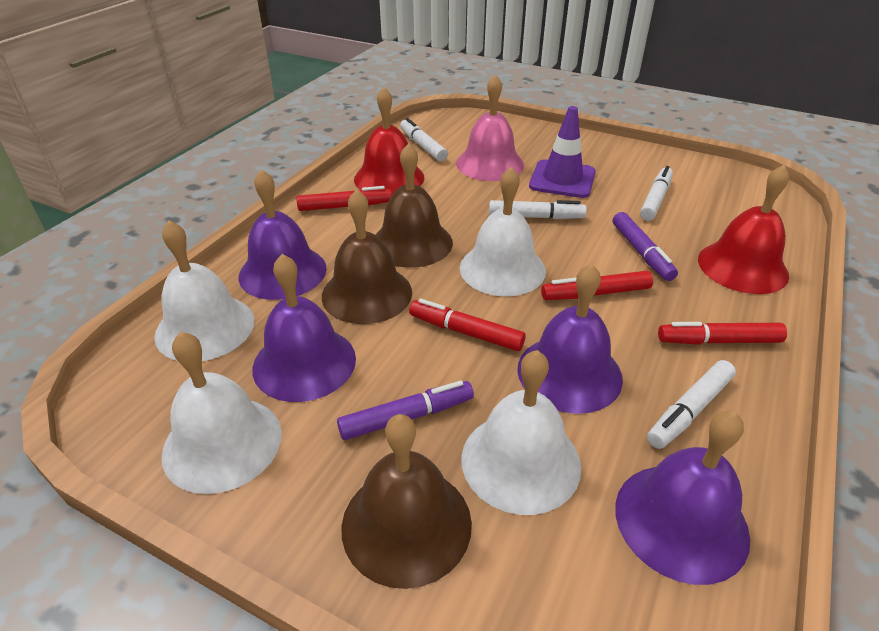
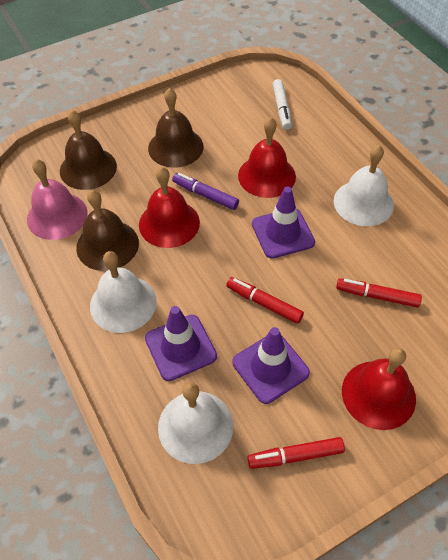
purple bell: [238,169,327,300] [252,254,356,402] [517,263,623,414] [615,411,750,585] = 4 -> none = 0
purple marker: [337,381,474,440] [613,212,678,281] = 2 -> [172,173,239,210] = 1
purple traffic cone: [529,106,596,198] = 1 -> [145,306,217,381] [232,327,310,404] [252,186,315,259] = 3
red bell: [354,87,424,195] [698,165,789,294] = 2 -> [139,167,200,248] [238,117,296,198] [342,348,416,430] = 3
red marker: [297,186,392,211] [409,299,526,351] [541,271,653,300] [658,322,787,345] = 4 -> [226,277,304,324] [247,437,345,469] [336,278,422,308] = 3
white bell: [154,221,254,361] [161,332,282,494] [460,167,546,296] [461,350,581,515] = 4 -> [90,251,157,333] [158,382,233,464] [334,145,394,226] = 3
white marker: [400,118,448,162] [489,200,587,219] [640,166,673,221] [647,360,736,449] = 4 -> [273,79,292,130] = 1

